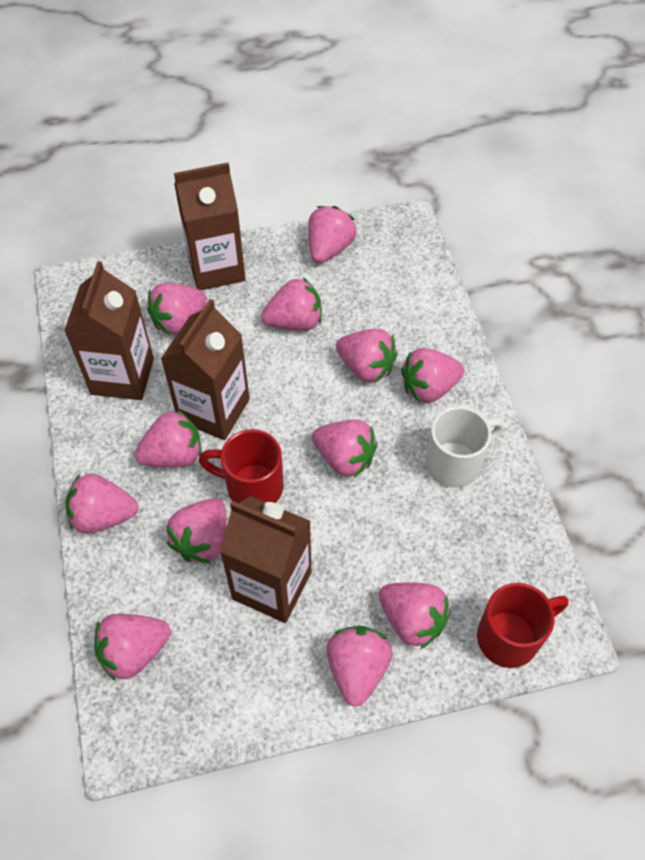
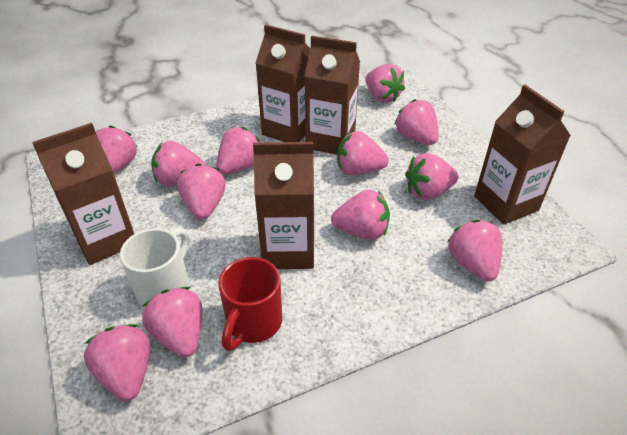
brown carton: [64,261,154,400] [161,299,250,440] [174,163,246,290] [219,496,311,623] = 4 -> [32,123,134,265] [253,142,314,269] [256,25,310,142] [304,36,360,155] [474,84,571,224] = 5
red mug: [199,429,284,503] [477,583,569,668] = 2 -> [218,257,282,351] = 1

